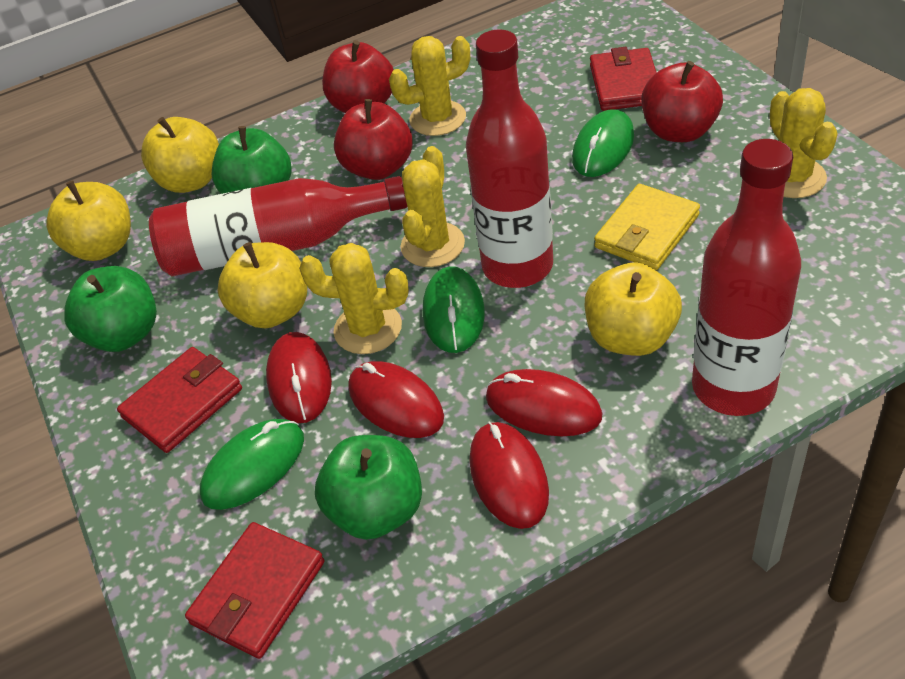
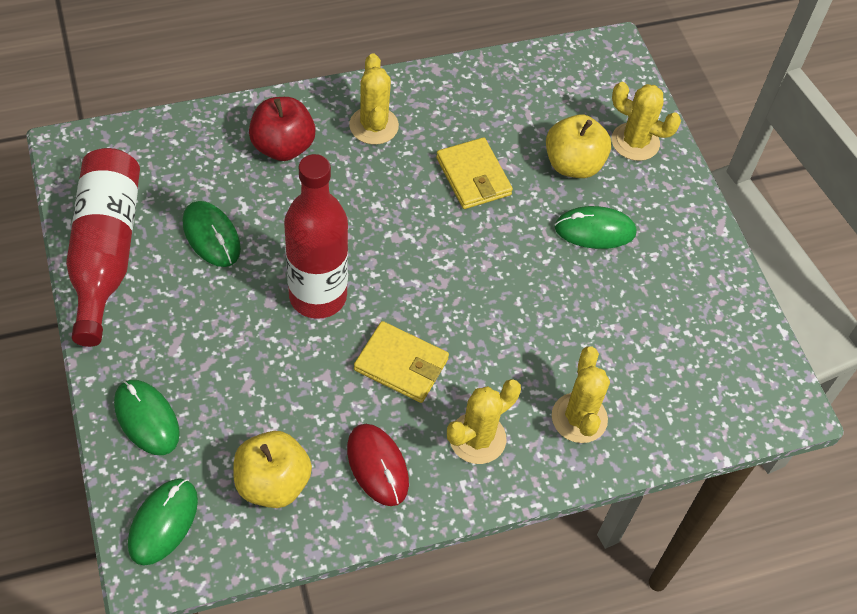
green apple: [64,266,157,352] [212,126,291,194] [315,435,422,540] = 3 -> none = 0
green mouse: [200,419,304,510] [423,266,485,353] [572,110,634,177] = 3 -> [114,380,180,455] [128,479,198,566] [183,201,241,267] [555,206,637,249] = 4
red apple: [322,40,394,113] [334,99,413,180] [641,61,723,142] = 3 -> [249,97,316,161] = 1
red bottle: [149,176,407,277] [466,29,553,288] [692,139,801,416] = 3 -> [66,148,140,347] [284,154,348,319] = 2
red mouse: [266,332,332,423] [348,361,444,438] [470,422,549,529] [486,369,603,436] = 4 -> [347,424,409,506] = 1
red wallet: [117,347,242,453] [185,522,325,659] [590,47,657,111] = 3 -> none = 0
yellow apple: [46,180,131,261] [141,117,219,193] [217,242,307,328] [585,262,682,356] = 4 -> [233,431,312,508] [546,114,611,178] = 2
yellow wallet: [594,184,700,270] = 1 -> [354,321,449,403] [436,137,513,209] = 2

